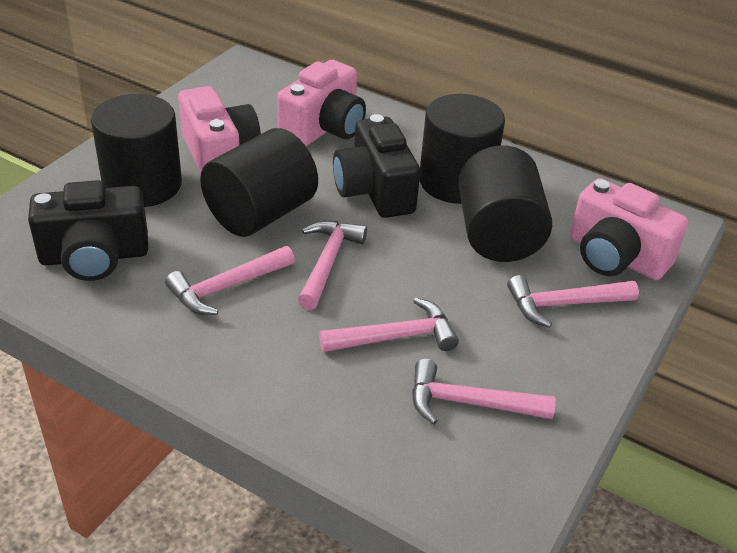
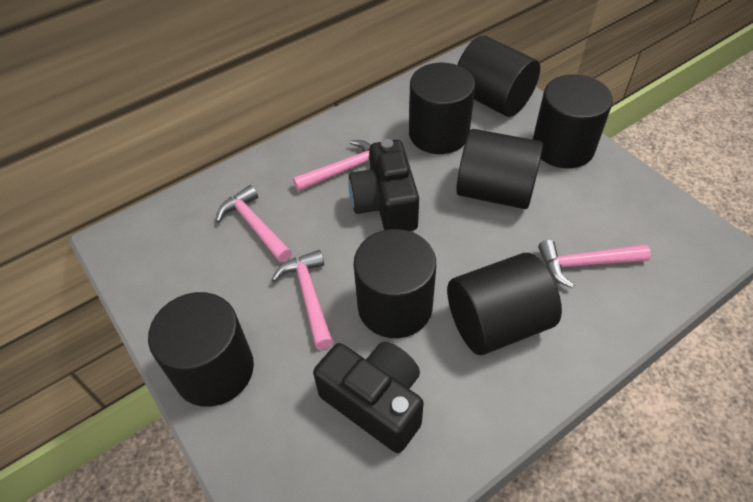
black cylinder: [91,94,182,207] [200,128,318,237] [419,94,505,204] [458,145,552,262] = 4 -> [148,292,254,407] [354,229,436,338] [409,63,475,154] [447,253,562,355] [456,129,543,209] [457,36,540,117] [533,75,613,168] = 7
pink camera: [178,86,261,173] [277,60,366,146] [570,178,689,280] = 3 -> none = 0
pink hammer: [165,246,295,315] [298,221,367,310] [319,298,459,352] [412,359,556,425] [507,275,639,328] = 5 -> [216,185,292,262] [272,250,333,349] [293,140,370,192] [538,240,651,288] = 4

